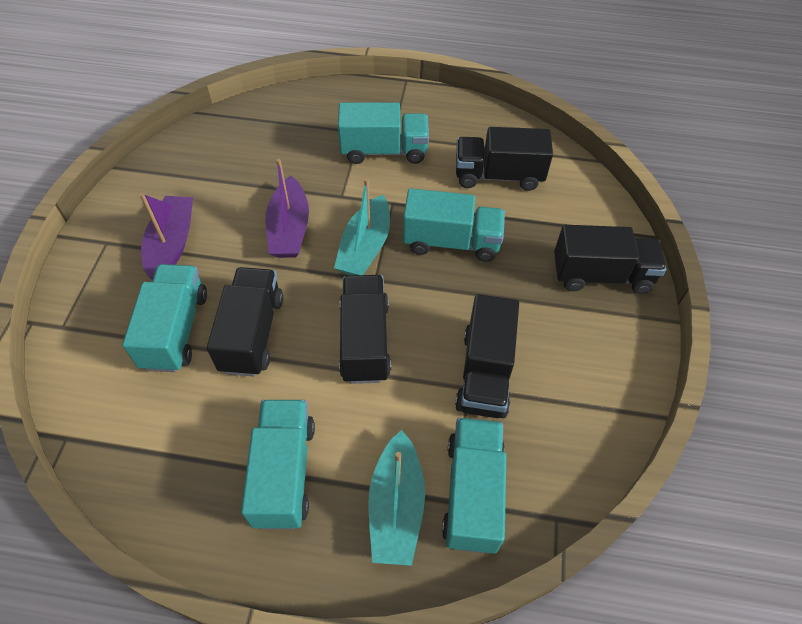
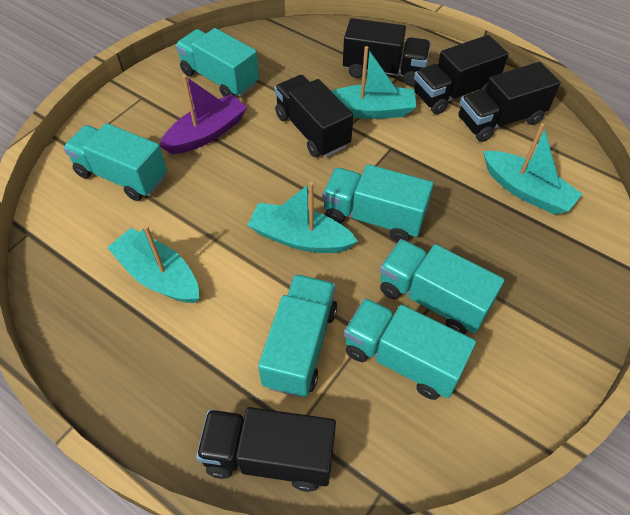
purple boat: [140,193,193,280] [265,159,309,258] = 2 -> [160,75,247,154] = 1
turquoise boat: [334,178,390,275] [368,430,425,566] = 2 -> [107,225,199,303] [247,182,358,253] [331,46,416,119] [483,123,582,215] = 4
turquoise truck: [122,264,207,372] [241,400,315,529] [338,102,429,164] [403,188,505,262] [442,418,506,554] = 5 -> [63,123,167,201] [175,28,259,97] [258,274,337,397] [322,164,433,242] [344,298,476,400] [380,239,504,334] = 6

